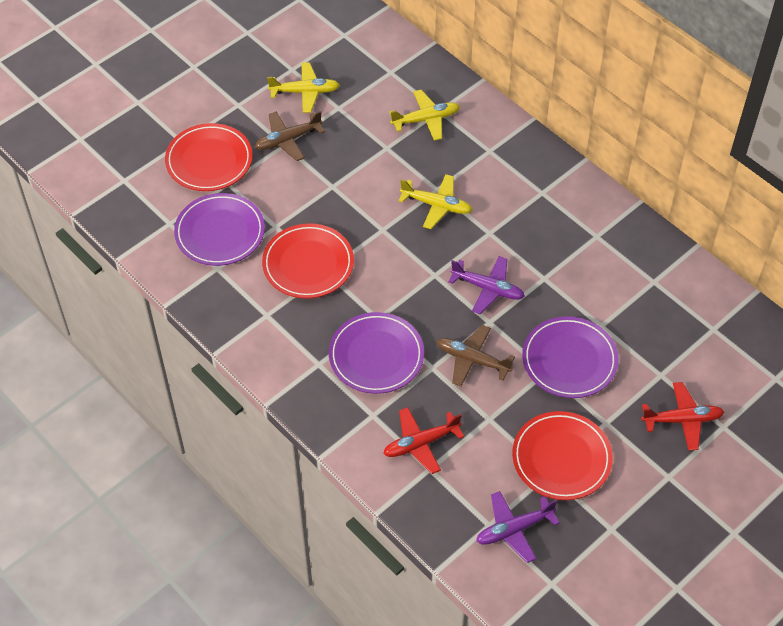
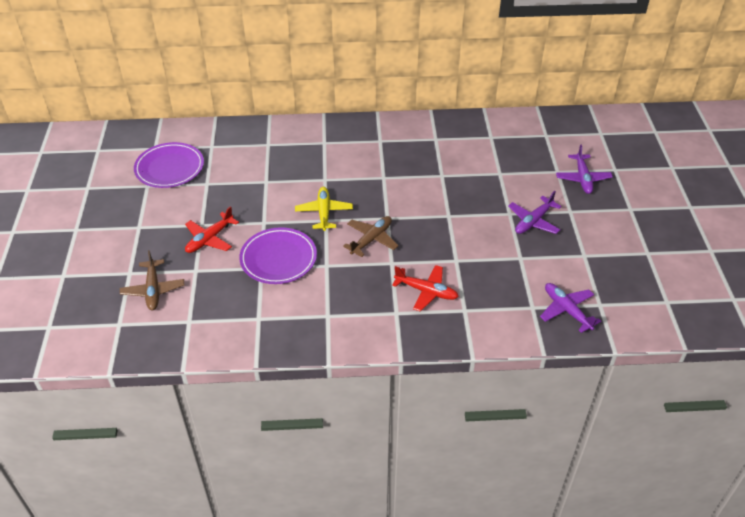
purple plane: [448,256,525,314] [476,491,560,563] = 2 -> [508,191,562,234] [540,283,601,333] [556,144,613,194] = 3
purple plate: [174,193,265,266] [329,312,424,394] [522,316,618,398] = 3 -> [134,142,204,188] [239,227,317,284] = 2
red plate: [165,123,253,191] [262,223,354,299] [512,411,613,500] = 3 -> none = 0
yellow plane: [267,62,340,113] [389,90,460,141] [399,174,472,229] = 3 -> [295,187,353,231] = 1

